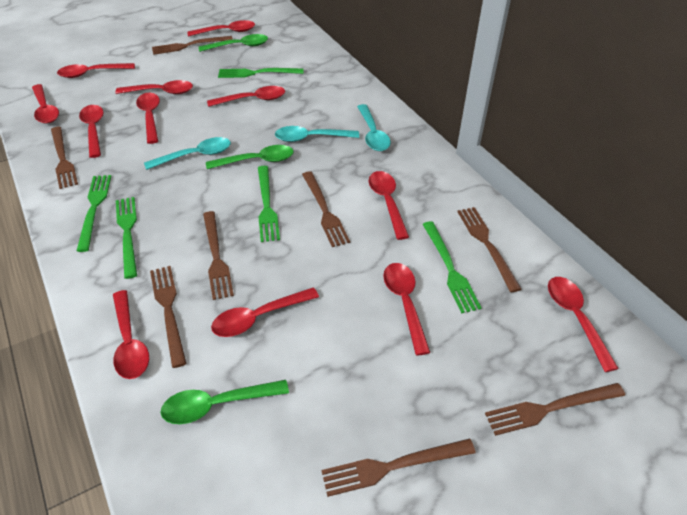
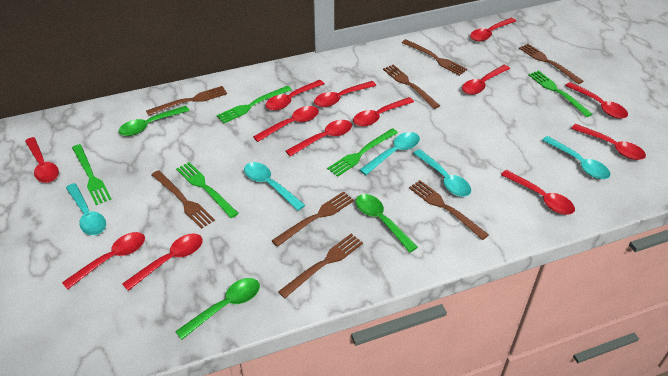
red spoon: [32,84,59,124] [57,63,135,78] [79,105,104,158] [113,290,149,379] [115,80,193,94] [136,93,160,144] [187,20,255,37] [207,86,285,107] [211,287,319,337] [369,171,409,240] [383,263,430,355] [548,277,619,372] = 12 -> [25,137,59,183] [62,232,145,290] [122,233,203,291] [253,106,319,142] [266,80,325,111] [286,120,352,156] [314,81,376,107] [353,97,414,126] [462,65,510,95] [470,18,516,41] [501,170,575,215] [565,82,628,119] [571,124,646,160] = 13
turquoise spoon: [144,137,231,170] [275,126,359,142] [357,104,391,151] = 3 -> [66,183,106,235] [244,162,305,211] [360,132,420,175] [413,149,471,197] [542,136,610,179] = 5

